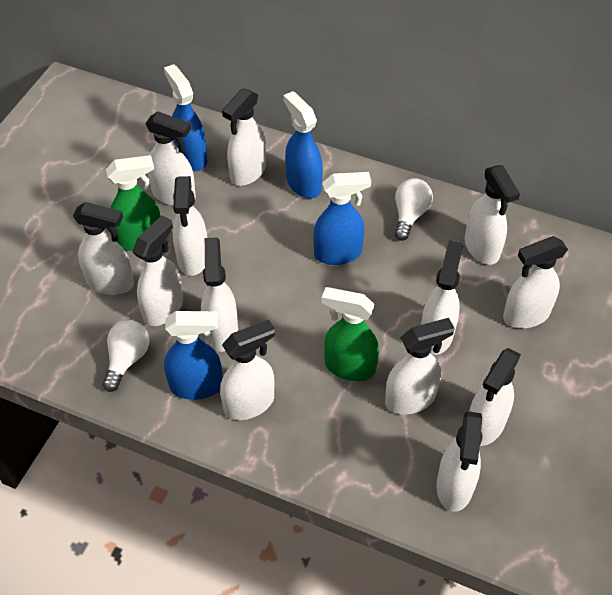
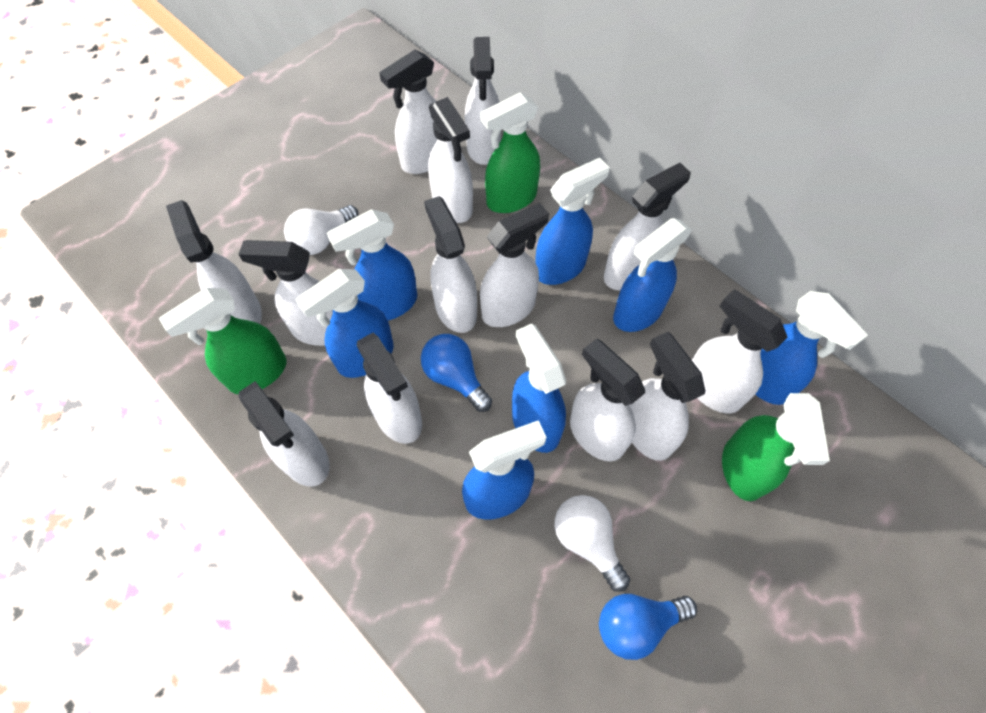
blue light bulb: none = 0 -> [421,334,492,412] [599,594,697,660] = 2
blue spray bottle: [164,64,207,171] [164,311,222,400] [283,91,323,198] [313,172,371,265] = 4 -> [295,269,394,378] [327,209,417,321] [462,420,547,519] [512,324,566,453] [535,158,610,285] [613,218,692,332] [755,291,868,405] = 7
green spray bottle: [106,155,161,251] [321,287,379,381] = 2 -> [159,288,286,394] [481,92,540,213] [722,393,830,501] = 3

